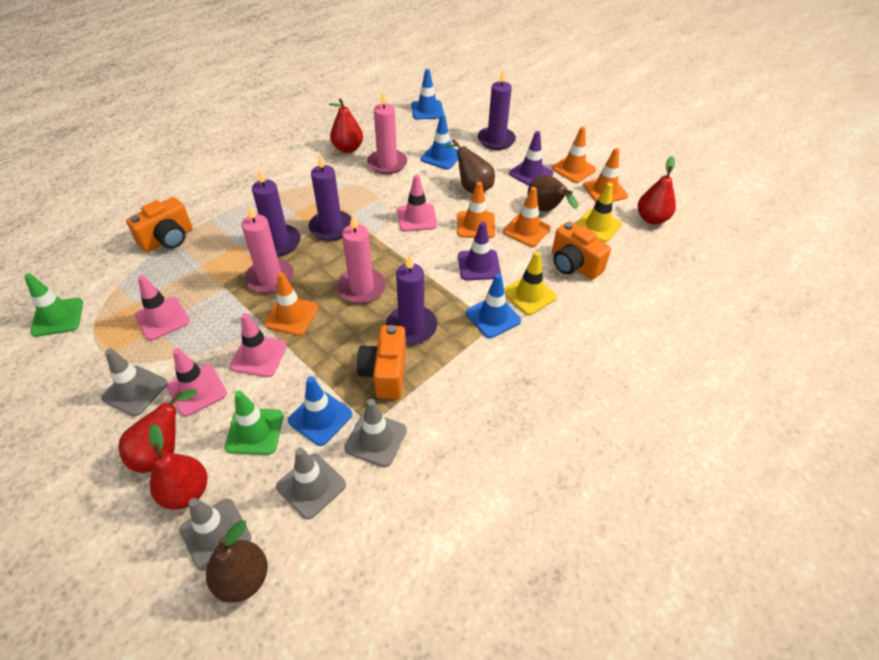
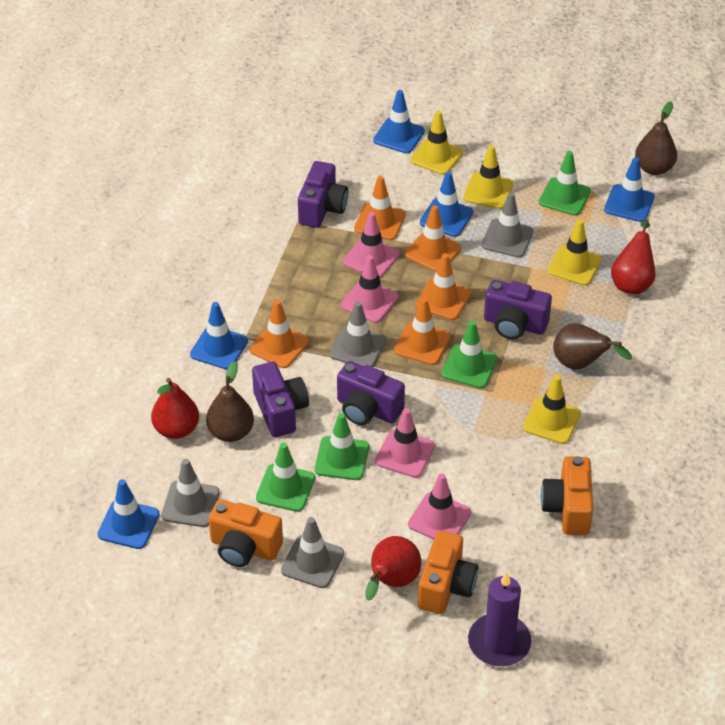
blue traffic cone: [288,376,352,446] [411,69,444,120] [421,114,458,170] [466,274,521,338] = 4 -> [97,479,160,549] [190,302,248,369] [373,90,425,153] [420,171,473,237] [604,157,655,222] = 5
green traffic cone: [24,273,83,337] [225,391,283,455] = 2 -> [256,443,315,512] [315,413,369,480] [441,321,497,388] [539,151,591,216] = 4
pink candle: [241,204,294,294] [337,214,386,304] [367,91,407,174] = 3 -> none = 0
purple camera: none = 0 -> [252,362,309,437] [298,161,348,228] [337,361,405,425] [484,280,552,339] = 4
purple candle: [252,168,301,256] [309,154,352,241] [386,253,437,344] [478,68,516,150] = 4 -> [468,572,531,666] = 1
purple traffic cone: [458,222,501,280] [509,131,553,186] = 2 -> none = 0
red pear: [118,389,197,473] [149,424,208,510] [329,98,363,153] [638,156,676,224] = 4 -> [151,378,199,439] [365,536,421,601] [611,219,655,294] = 3
yellow traffic cone: [504,251,557,315] [576,183,622,242] = 2 -> [410,110,463,175] [463,145,514,209] [523,375,581,444] [548,219,602,286] = 4

